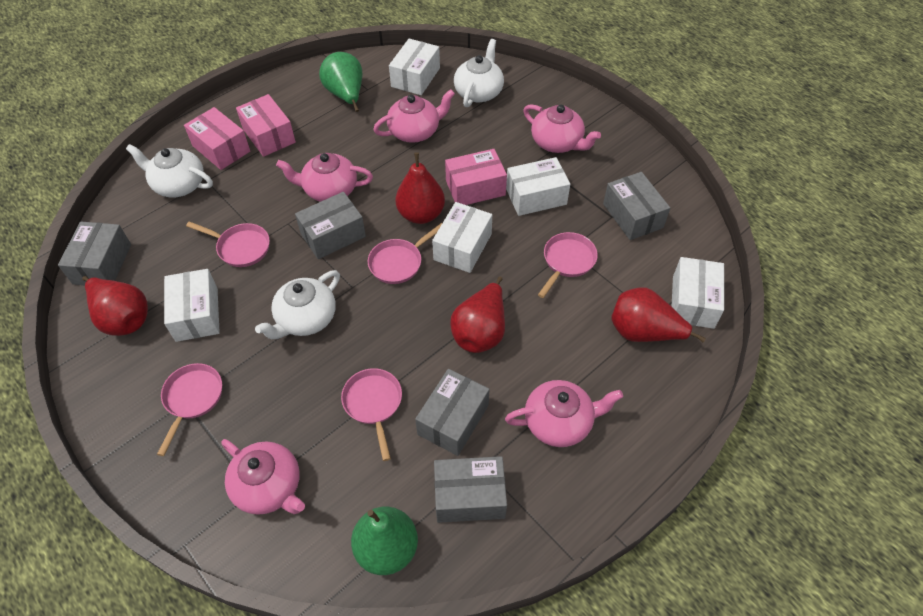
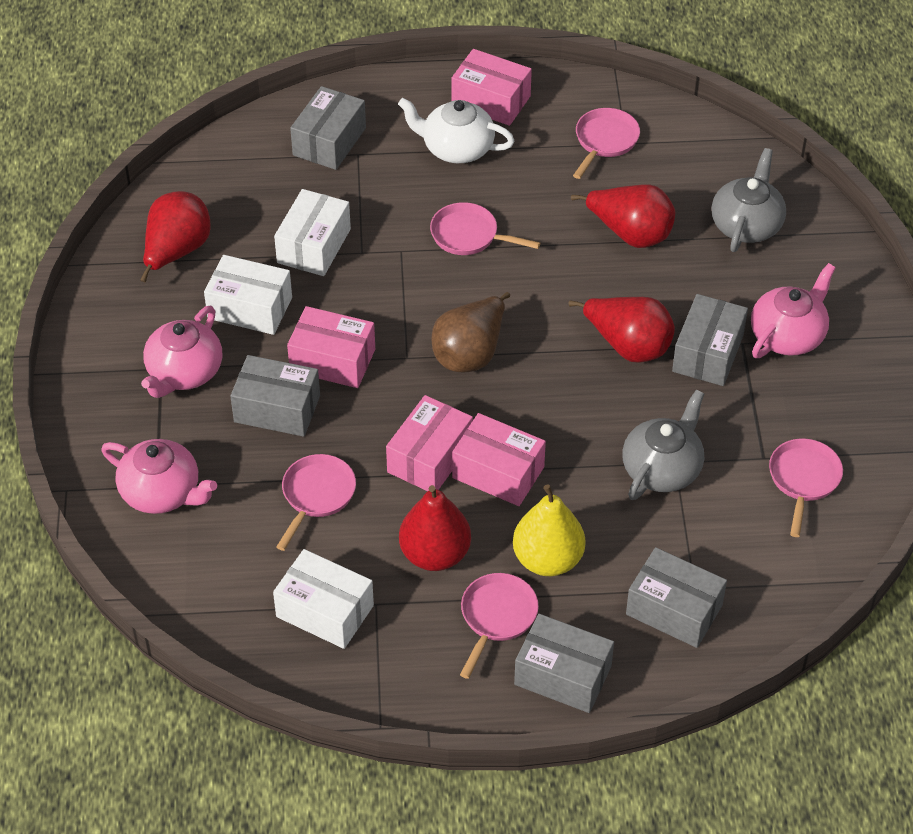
brown pear: none = 0 -> [431,292,510,372] = 1
green pear: [319,52,362,112] [351,507,418,575] = 2 -> none = 0
grey teapot: none = 0 -> [622,390,704,500] [712,148,786,252] = 2
pink box: [184,107,250,170] [236,94,296,157] [445,149,507,205] = 3 -> [287,306,375,388] [386,395,473,491] [451,49,532,126] [452,413,546,506] = 4
pink teapot: [221,439,305,515] [276,153,373,202] [373,90,455,143] [505,380,623,447] [523,104,601,153] = 5 -> [101,439,217,514] [141,306,223,398] [751,263,835,358] = 3
white box: [164,269,220,342] [389,39,440,95] [432,202,492,273] [506,157,570,216] [672,257,724,329] = 5 -> [204,255,292,335] [273,549,374,649] [274,189,351,276] = 3
white teapot: [126,144,213,198] [255,270,340,339] [454,39,504,107] = 3 -> [398,98,515,163] = 1
yellow pear: none = 0 -> [513,484,585,576] = 1

